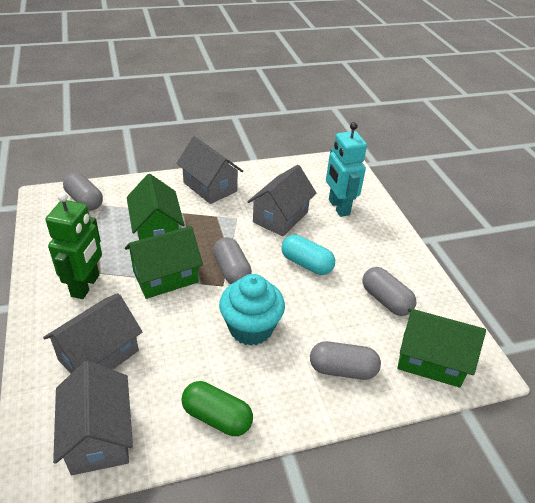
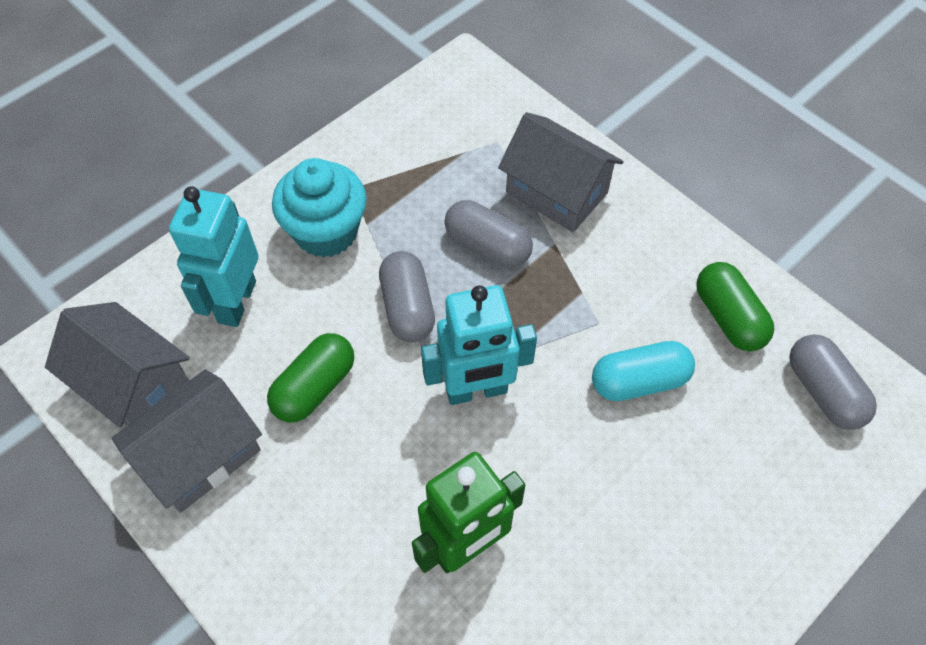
green capsule: [181,381,253,436] = 1 -> [267,333,354,423] [696,262,774,351] = 2
green house: [125,226,203,299] [127,174,185,240] [398,309,486,388] = 3 -> none = 0
grey capsule: [63,173,103,210] [213,237,252,284] [310,341,381,380] [363,267,416,316] = 4 -> [379,251,435,343] [444,200,533,268] [789,334,877,430] = 3
grey house: [43,293,142,373] [53,361,133,475] [176,136,243,204] [248,165,316,236] = 4 -> [45,302,190,427] [112,369,262,513] [498,112,624,232] = 3
turquoise robot: [326,122,367,217] = 1 -> [169,186,259,327] [421,285,537,405] = 2

